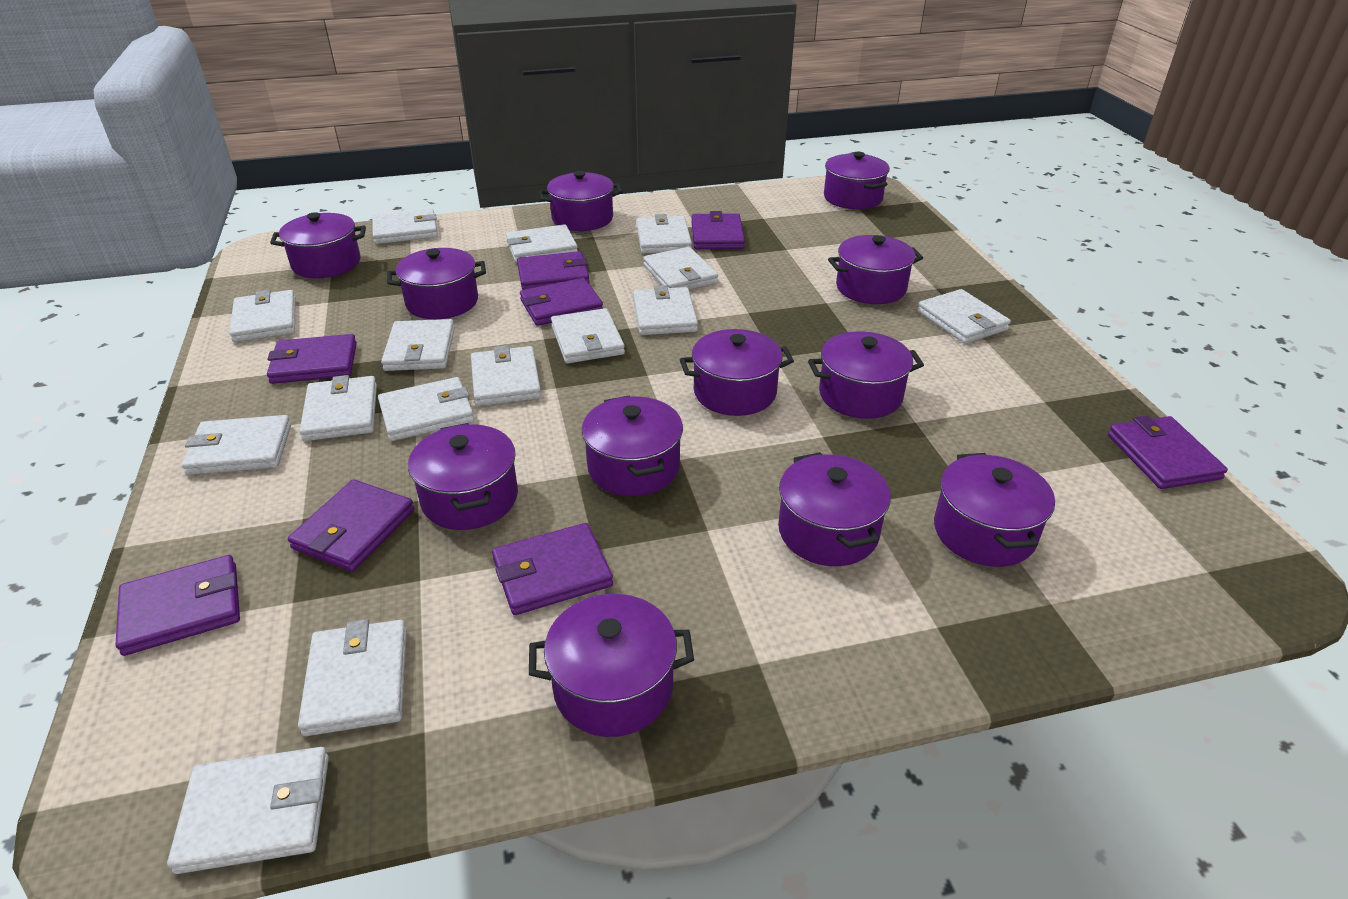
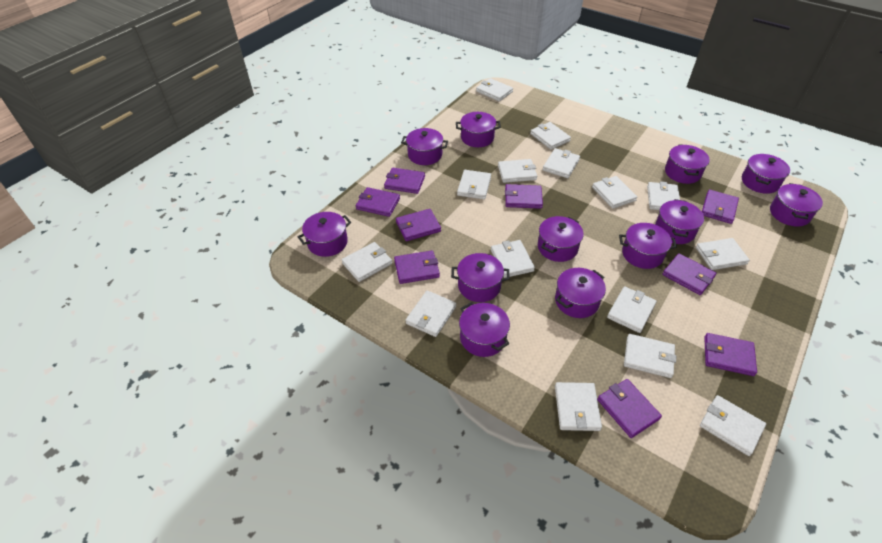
purple wallet: [115,555,240,656] [267,334,357,384] [288,479,414,571] [492,523,613,615] [517,251,589,290] [520,278,603,326] [691,211,745,249] [1108,416,1228,489] = 8 -> [356,187,400,217] [384,168,425,194] [394,250,440,284] [396,209,441,241] [505,184,543,209] [597,379,662,438] [662,253,716,295] [702,190,739,224] [704,333,757,376] = 9

